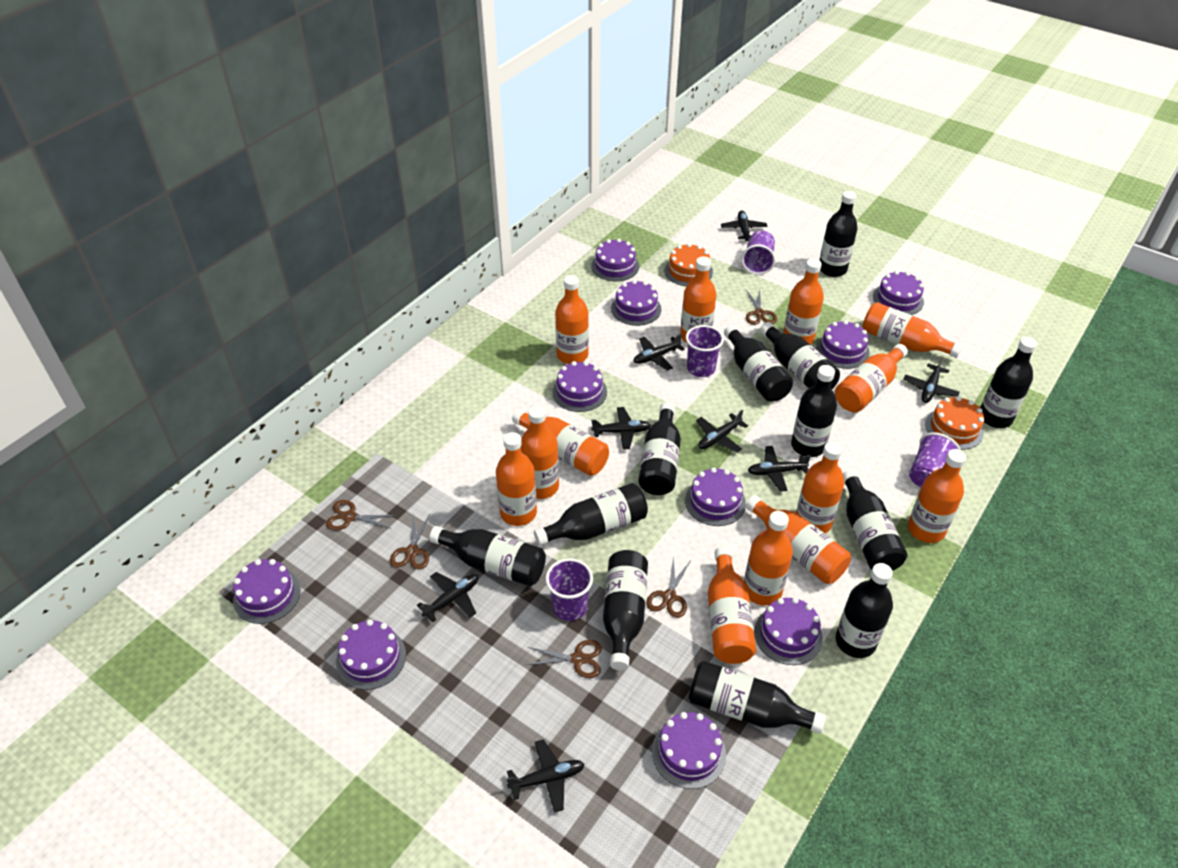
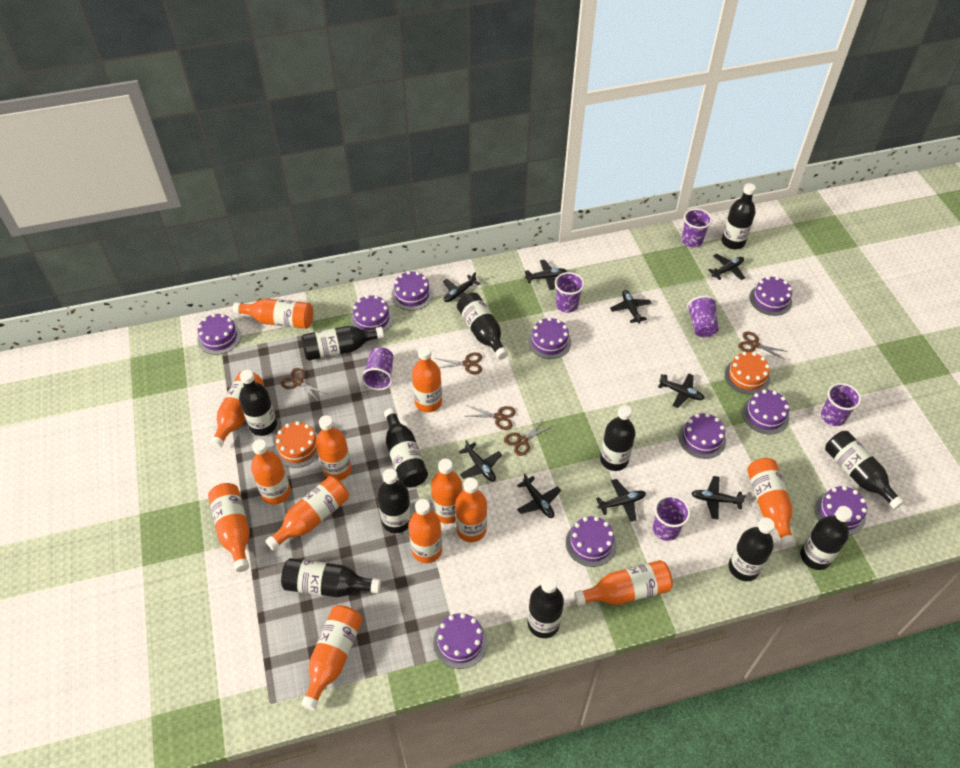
black plane: [417,572,478,622] [506,739,585,813] [591,407,651,450] [633,334,685,371] [696,410,748,453] [721,210,768,241] [748,446,811,492] [904,357,960,403] = 8 -> [443,272,480,302] [459,440,502,482] [517,474,561,518] [525,260,567,290] [596,479,646,522] [610,290,652,323] [658,373,705,408] [691,476,746,520] [708,254,745,281] = 9
purple cup: [545,558,593,621] [686,325,724,377] [741,231,776,275] [909,432,961,488] = 4 -> [361,347,394,390] [555,272,585,313] [653,495,691,541] [682,208,712,247] [687,296,719,337] [821,383,861,426] = 6

